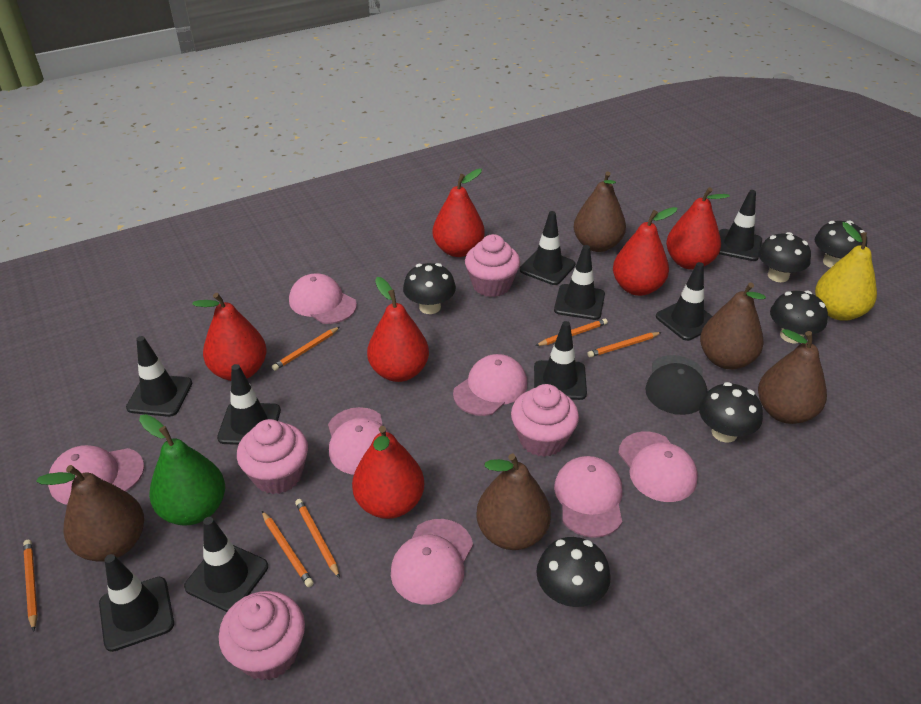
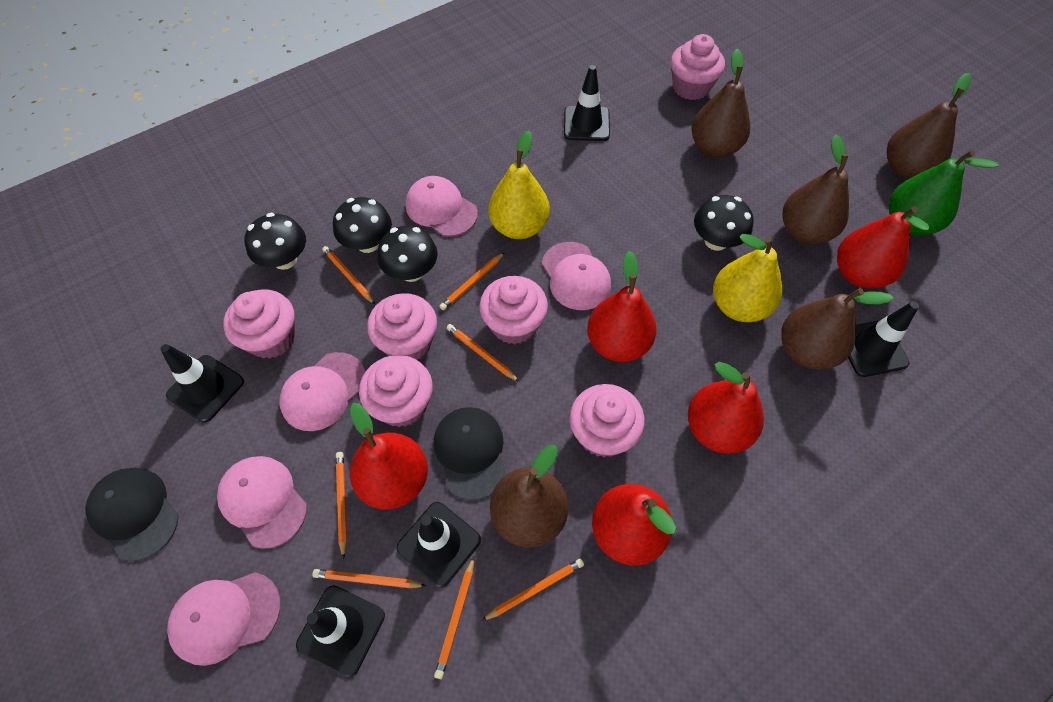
black cap: [645,355,708,415] = 1 -> [85,468,179,561] [434,407,506,500] = 2
black mushroom: [403,263,456,314] [536,537,611,607] [699,382,763,443] [758,232,811,282] [770,291,828,343] [815,220,867,268] = 6 -> [244,213,306,270] [333,197,392,253] [378,226,438,282] [694,195,754,251] = 4
black traffic cone: [99,554,174,652] [126,336,192,417] [184,517,268,612] [217,364,281,445] [520,211,575,285] [534,321,587,400] [554,245,605,320] [656,262,712,341] [719,190,762,261] = 9 -> [160,344,244,422] [296,585,385,677] [396,502,481,588] [564,65,610,141] [848,301,919,377] = 5
orange pencil: [23,540,38,631] [262,511,314,587] [272,327,340,371] [295,499,340,578] [535,318,608,346] [587,332,662,357] = 6 -> [312,569,426,588] [322,246,375,304] [336,452,347,559] [434,557,474,679] [439,252,505,310] [447,324,519,382] [481,559,584,621] = 7
pink cap: [48,445,144,504] [289,273,357,324] [328,407,389,475] [391,519,473,605] [453,354,527,416] [554,456,622,538] [618,432,698,502] = 7 -> [167,572,281,666] [217,456,307,549] [279,352,366,431] [405,176,478,237] [542,242,611,310] = 5
pink cupcake: [219,591,305,681] [237,419,308,494] [465,234,520,297] [511,384,579,457] = 4 -> [223,289,295,359] [359,355,433,427] [367,293,437,360] [479,276,548,344] [569,384,645,457] [671,34,725,100] = 6
red pear: [192,293,267,381] [352,426,424,519] [367,277,429,382] [433,169,485,257] [613,207,678,296] [666,187,730,270] = 6 -> [350,403,428,510] [587,251,657,362] [592,484,676,566] [688,362,764,454] [837,206,930,289] = 5
yellow pear: [815,222,877,321] = 1 -> [488,130,550,239] [713,234,782,322] = 2

